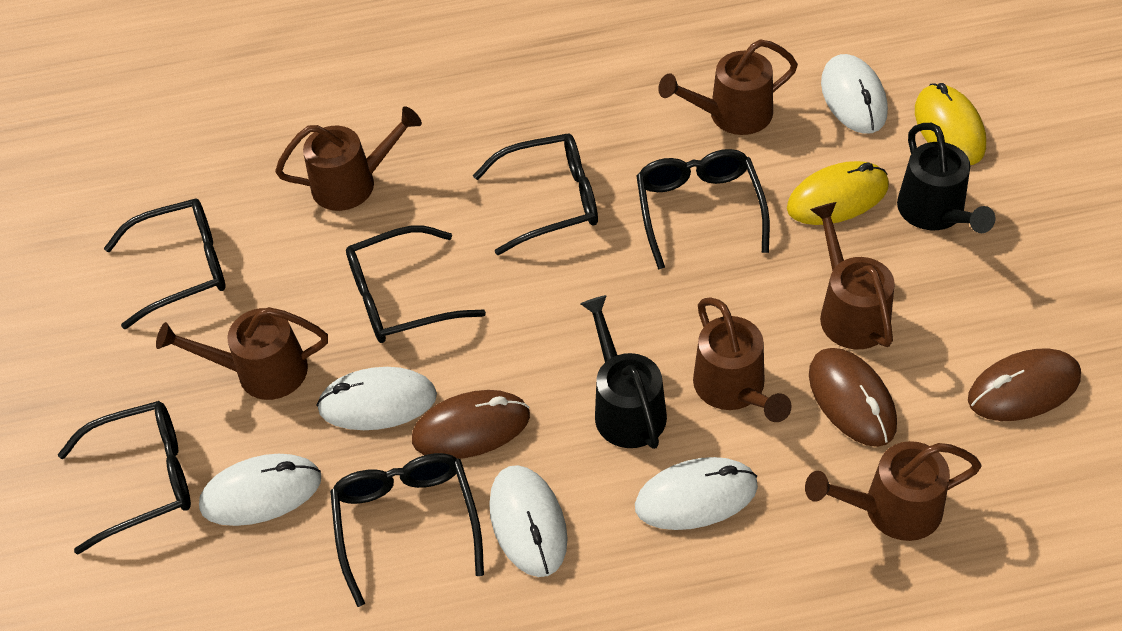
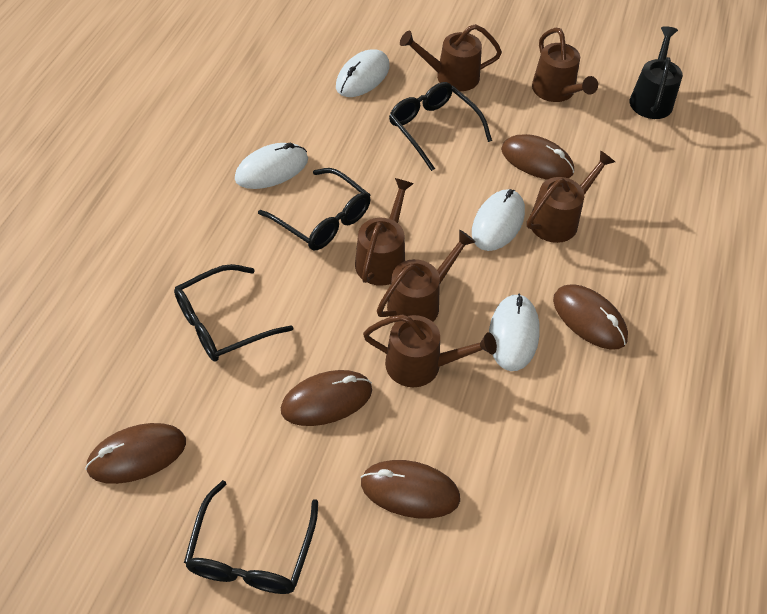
black glasses: [58,401,191,555] [104,199,226,329] [330,453,484,607] [346,226,486,343] [473,133,598,255] [636,149,770,270] = 6 -> [174,264,293,362] [184,480,318,594] [258,168,370,250] [389,82,492,171] = 4
black watering can: [580,295,667,449] [897,123,995,233] = 2 -> [630,26,683,119] = 1
brown mouse: [412,390,530,459] [809,348,897,447] [968,349,1081,421] = 3 -> [85,423,186,484] [281,370,372,426] [361,460,460,518] [501,134,574,180] [553,284,628,350] = 5
white mouse: [199,454,321,526] [316,367,437,430] [489,465,568,577] [635,457,758,530] [821,54,888,134] = 5 -> [235,143,308,189] [336,49,390,97] [472,189,525,251] [489,294,540,371] = 4
yellow mouse: [787,161,889,225] [915,83,986,165] = 2 -> none = 0

